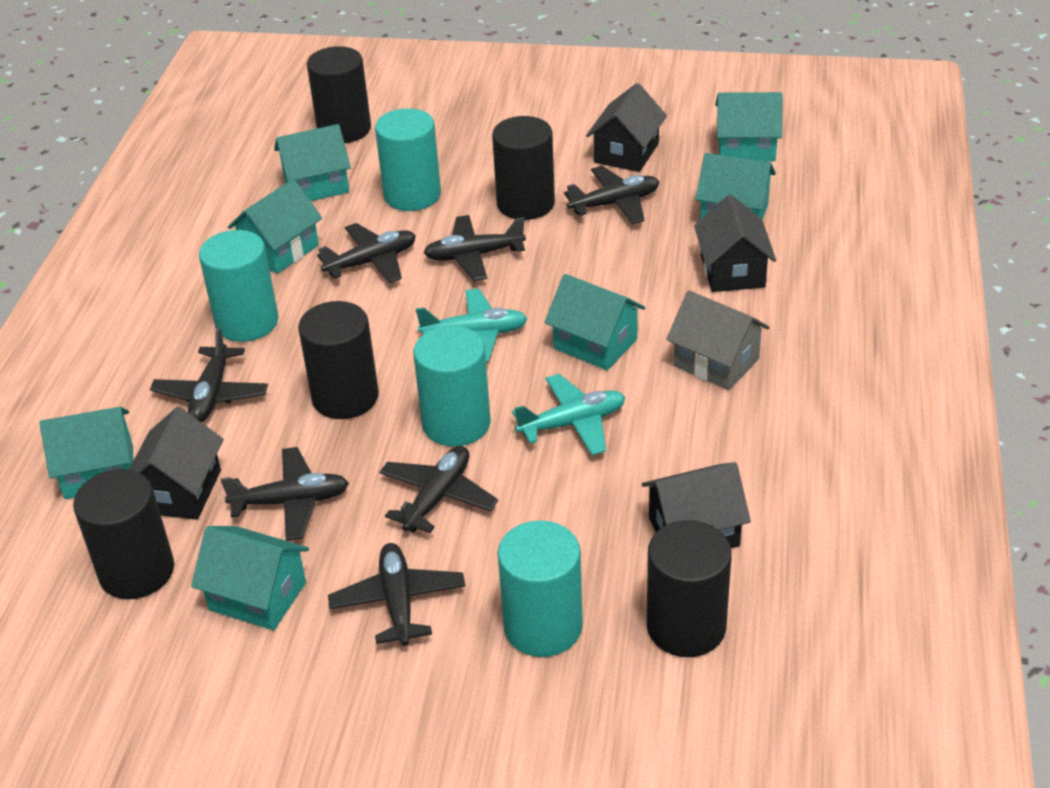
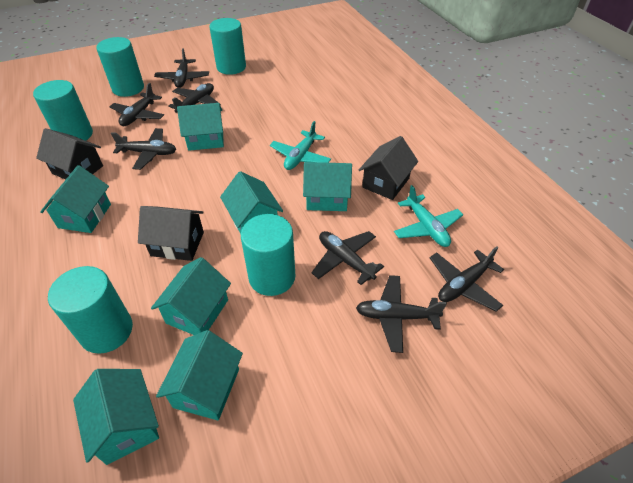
black cylinder: [73,469,174,599] [298,301,379,419] [307,46,371,143] [492,116,555,220] [647,520,732,657] = 5 -> none = 0
black house: [129,407,224,520] [586,83,667,172] [642,462,751,548] [694,195,776,292] = 4 -> [36,128,103,180] [138,206,204,261] [359,136,418,200] = 3
grey house: [666,291,770,390] = 1 -> none = 0
turquoise cylinder: [199,230,279,342] [375,108,441,211] [413,326,491,447] [498,521,583,657] = 4 -> [33,80,93,141] [48,266,133,354] [96,37,144,97] [209,18,246,75] [241,214,295,296] = 5

